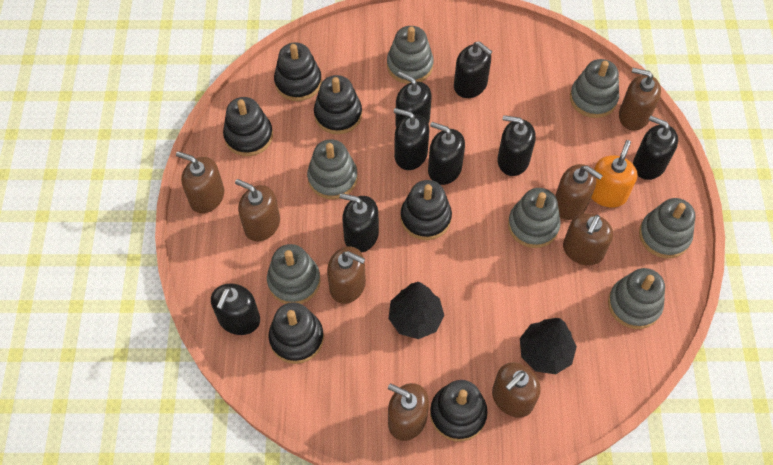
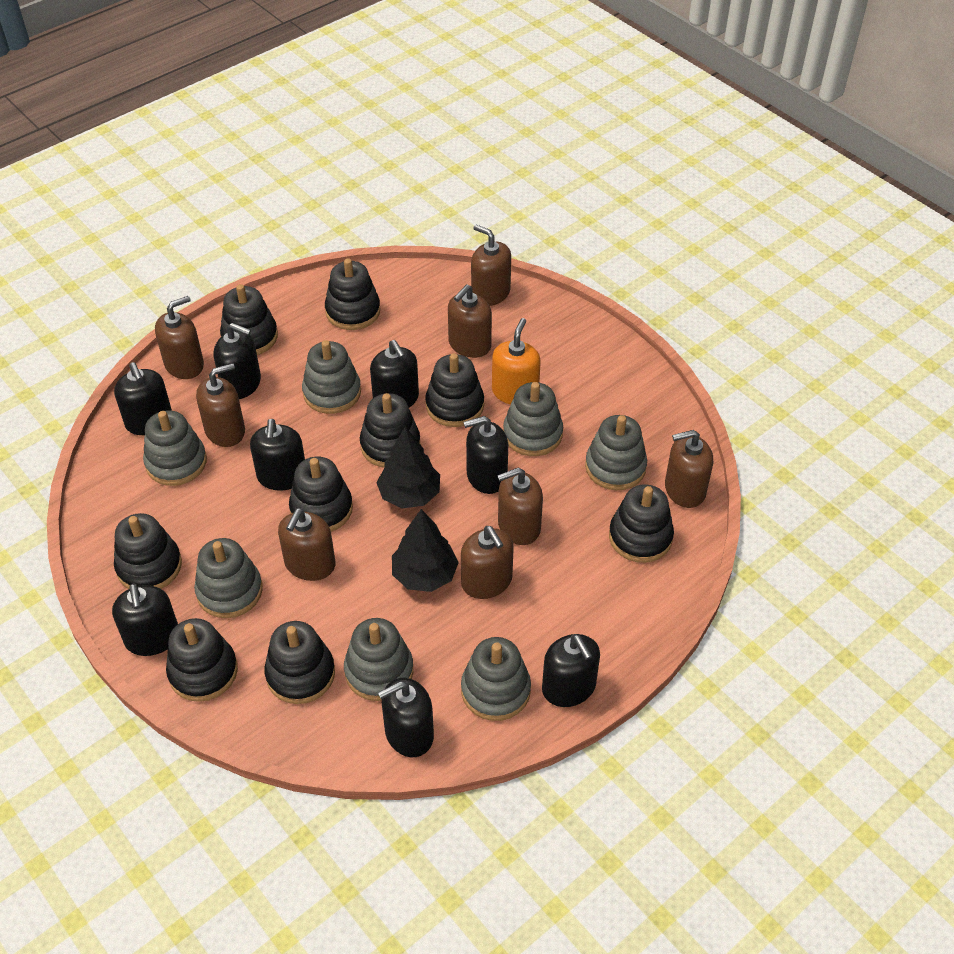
black stacking toy: [223,97,273,156] [269,302,324,364] [274,42,322,101] [314,75,362,134] [401,180,452,240] [430,380,488,442] = 6 -> [114,513,182,589] [166,618,238,702] [220,284,278,355] [264,621,335,704] [289,457,353,532] [325,258,380,330] [360,393,420,468] [425,353,484,427] [609,484,674,563] = 9

